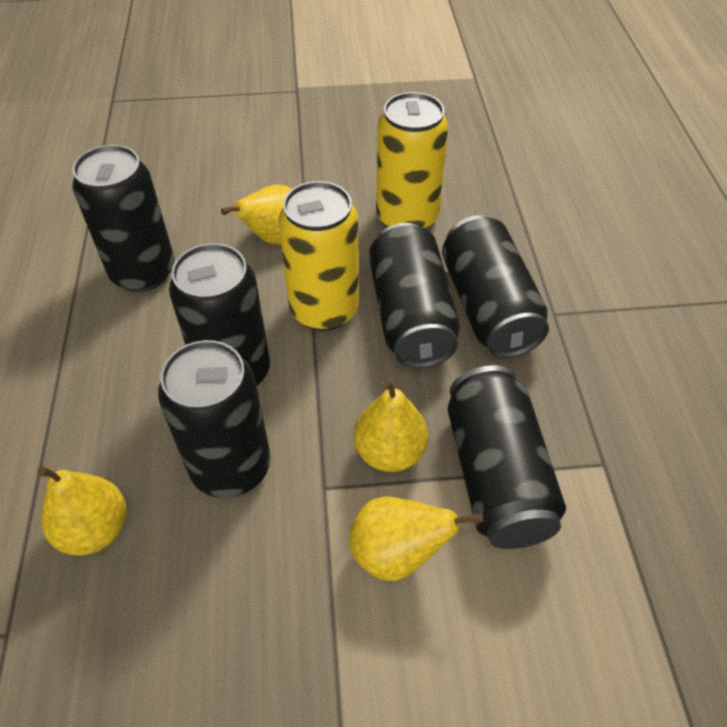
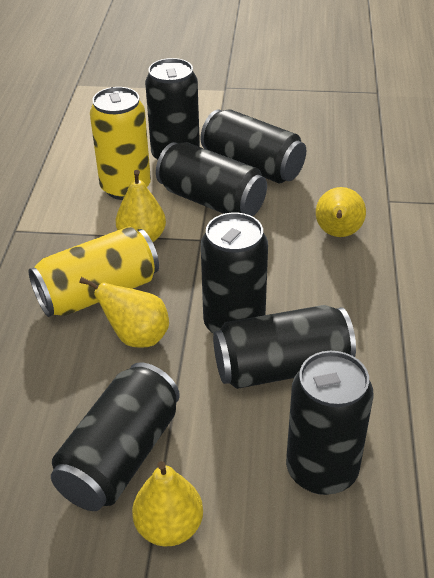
black can: [72,145,175,292] [158,340,271,498] [169,243,270,386] [369,223,460,368] [442,215,549,358] [447,365,566,549] = 6 -> [51,363,180,511] [145,58,200,160] [156,142,267,217] [201,110,306,183] [201,212,268,334] [213,305,356,389] [286,351,374,495] = 7

